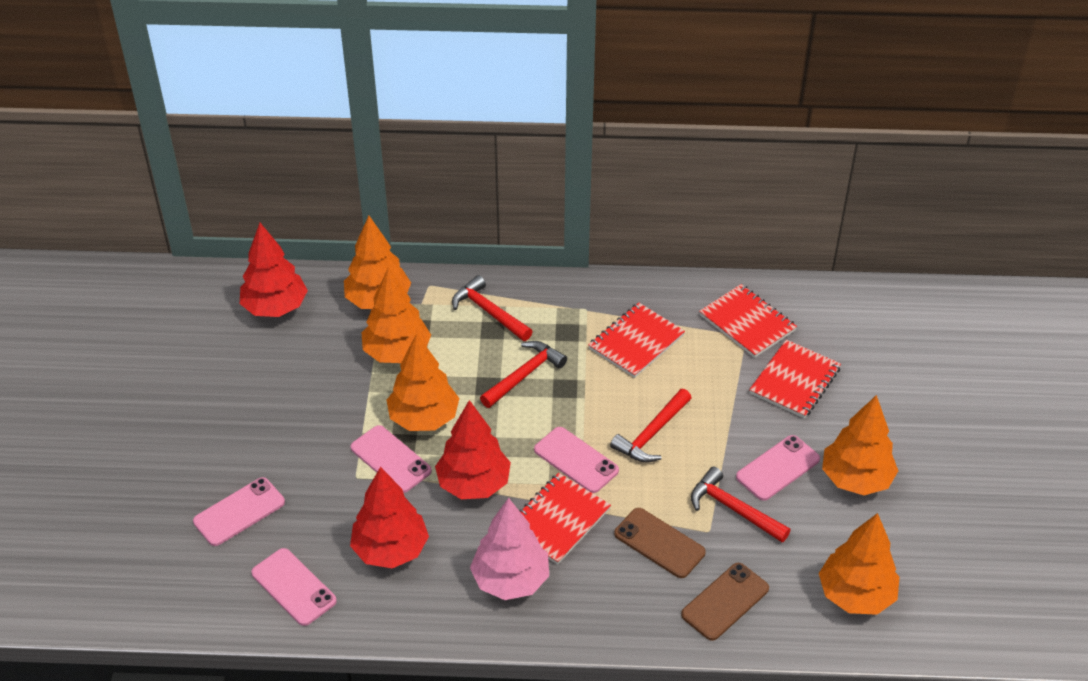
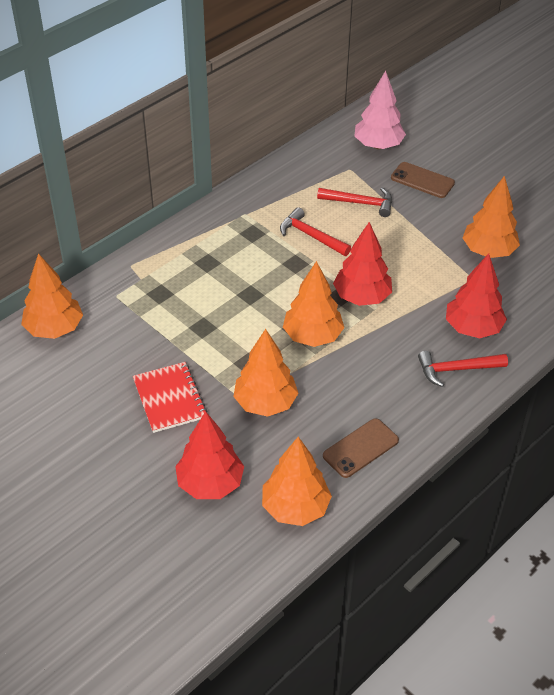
pink phone: [193,477,285,546] [251,548,337,626] [351,425,432,493] [534,427,619,493] [736,435,820,501] = 5 -> none = 0
red hammer: [452,275,533,341] [480,341,567,408] [610,389,692,463] [691,467,791,542] = 4 -> [280,207,351,256] [317,187,392,217] [418,351,508,387] = 3
red notebook: [519,473,611,565] [588,303,685,378] [699,284,797,358] [749,340,841,418] = 4 -> [133,362,207,433] = 1

